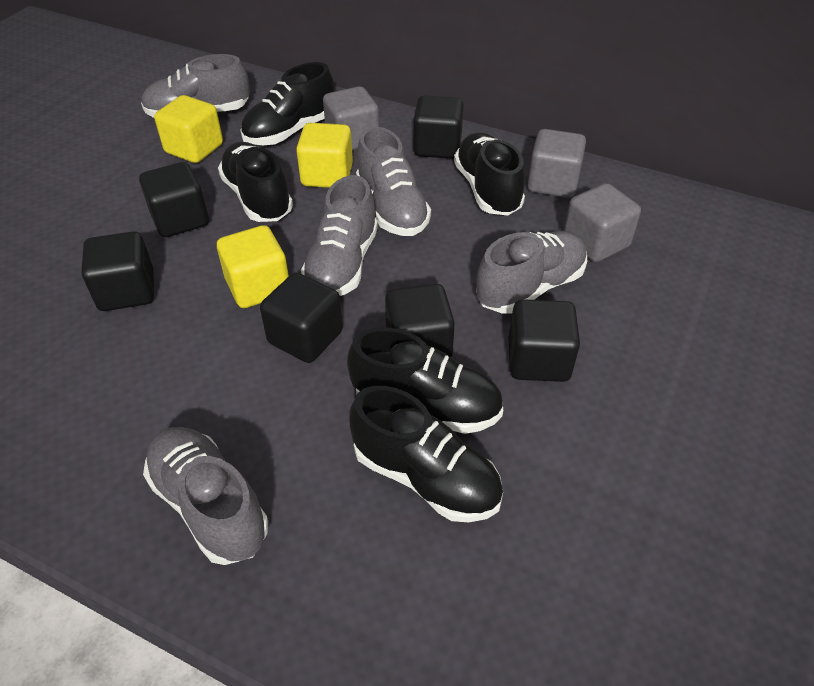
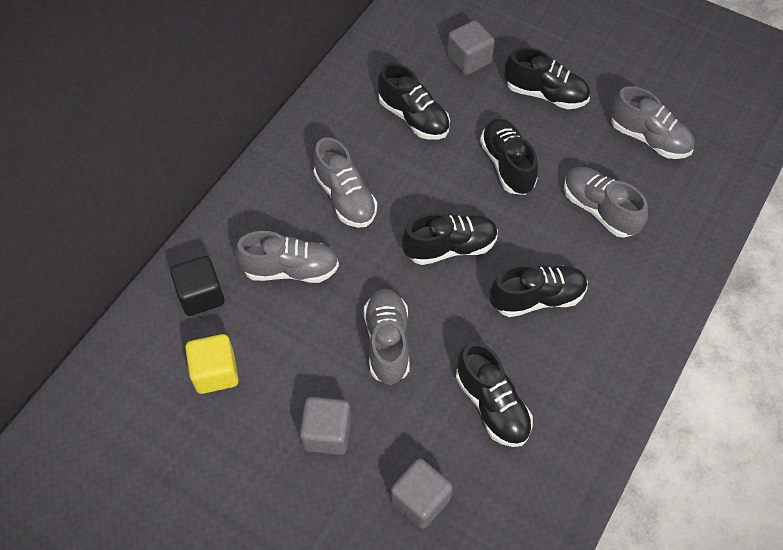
black cube: [82,231,154,311] [139,162,209,237] [260,273,343,363] [385,284,455,358] [413,95,464,159] [509,299,580,382] = 6 -> [170,256,224,316] = 1
black shoe: [218,142,293,222] [240,62,334,145] [347,327,503,434] [349,386,503,522] [454,133,525,215] = 5 -> [378,63,450,140] [402,213,498,265] [456,342,533,447] [480,119,538,195] [490,264,588,317] [504,47,590,109] = 6
yellow cube: [154,95,223,163] [217,225,289,308] [296,123,353,188] = 3 -> [185,334,239,394] = 1

